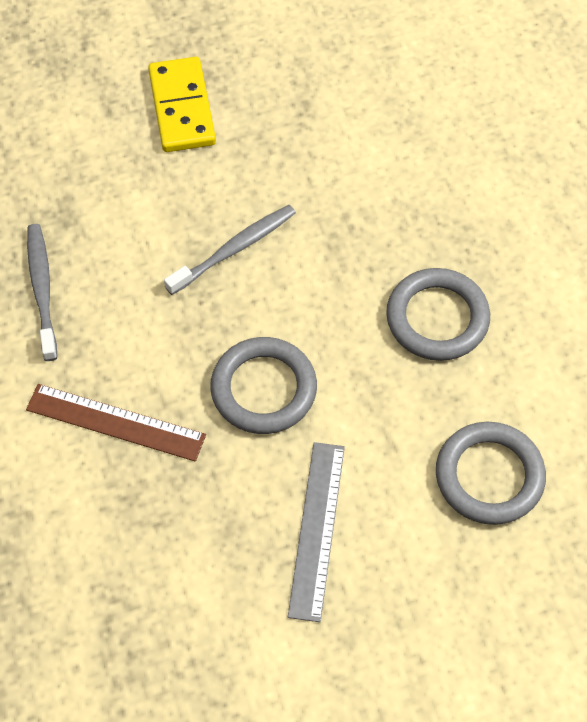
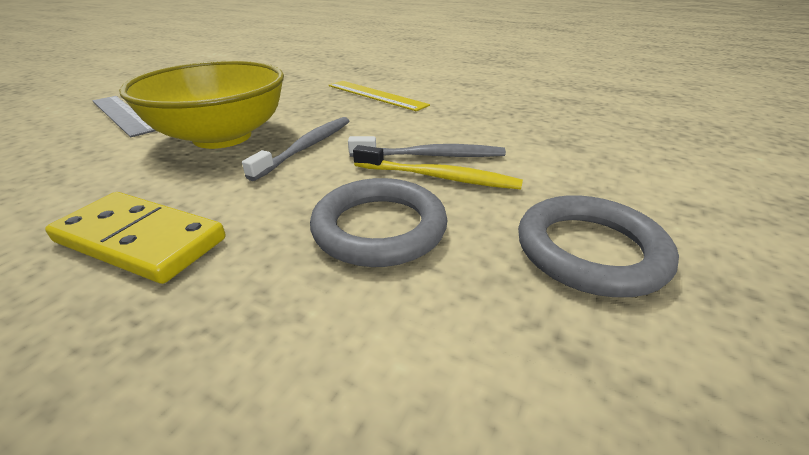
brown ruler: [26,384,206,462] = 1 -> none = 0
grey ring: [210,337,317,434] [386,268,490,361] [436,422,546,525] = 3 -> [310,178,447,267] [518,195,679,297] = 2
yellow bowl: none = 0 -> [119,61,284,149] = 1
yellow ruler: none = 0 -> [329,81,430,111] = 1
yellow toothbrush: none = 0 -> [353,145,523,189] = 1

